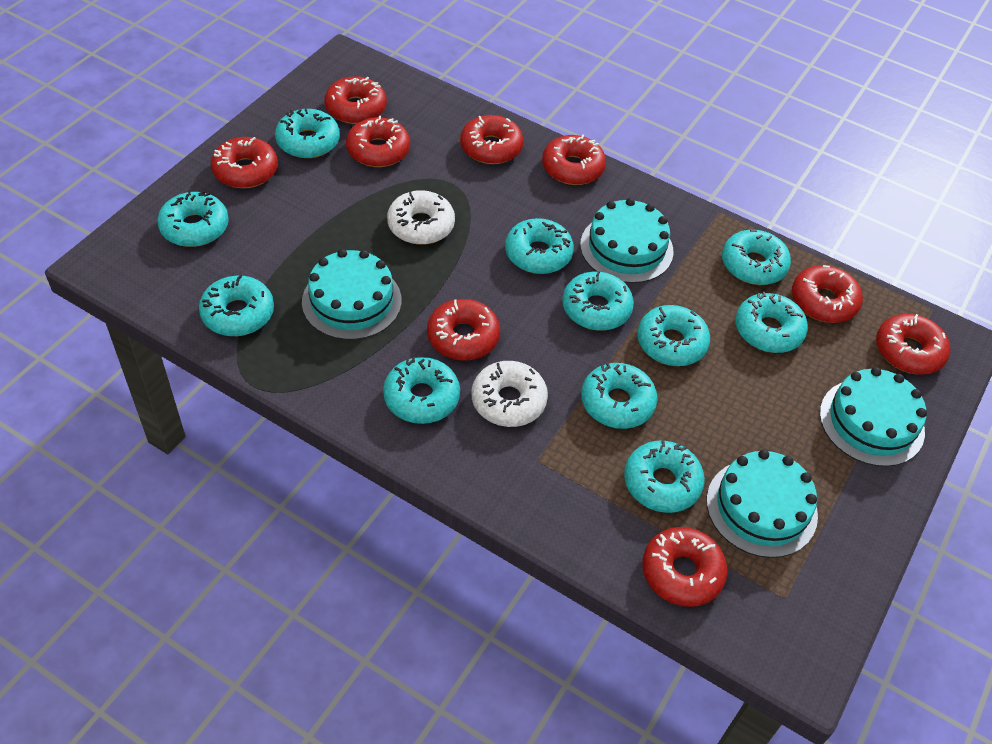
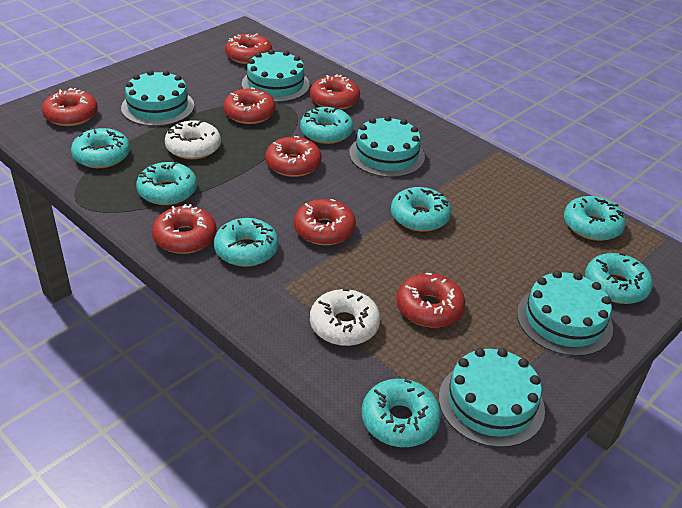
red donut: [211,137,278,188] [324,76,387,124] [346,116,410,167] [427,299,500,361] [460,115,524,164] [542,134,606,185] [642,527,728,607] [792,265,863,323] [876,314,950,375] = 9 -> [42,88,98,126] [152,204,217,254] [223,88,276,124] [225,33,272,64] [265,136,322,177] [294,199,356,245] [310,75,360,110] [396,273,465,328] = 8
turquoise cake: [302,249,401,340] [580,198,674,283] [707,449,818,558] [820,367,927,467] = 4 -> [121,70,194,126] [242,50,310,102] [349,116,425,177] [439,348,545,448] [517,271,613,356] = 5
turquoise donut: [157,190,229,247] [199,275,274,336] [275,109,340,158] [383,357,460,424] [505,218,574,274] [562,271,634,331] [581,363,658,429] [624,440,705,513] [637,305,710,366] [722,229,791,285] [735,292,808,353] = 11 -> [71,128,130,168] [136,162,197,205] [214,218,279,267] [300,107,353,144] [362,379,441,447] [391,187,451,232] [564,196,626,241] [585,253,653,304] = 8

